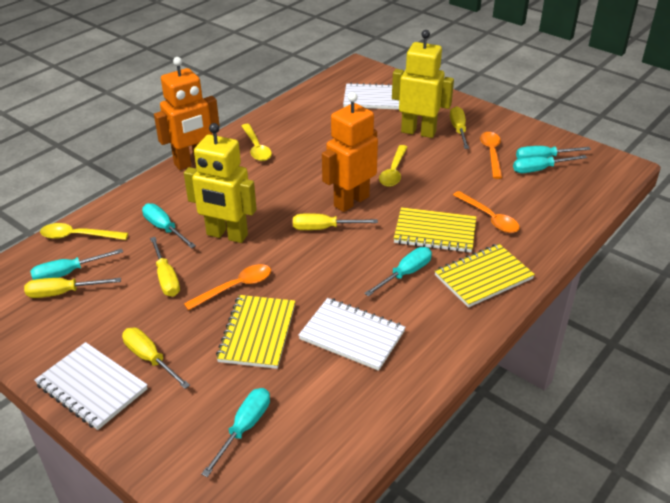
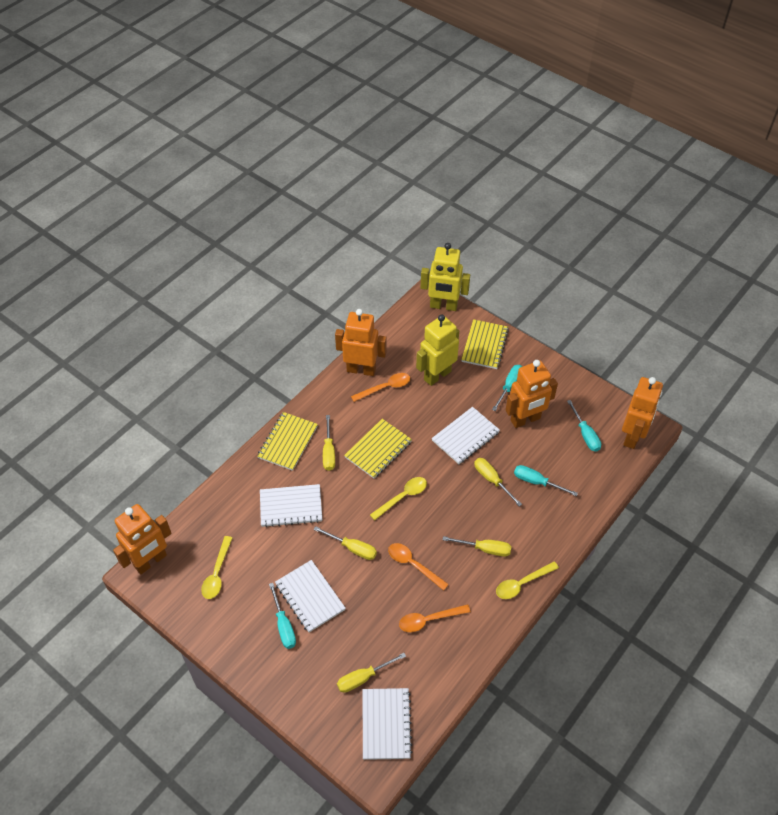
orange robot: [154,57,220,170] [322,92,378,212] = 2 -> [113,504,172,574] [335,309,387,376] [506,360,558,428] [622,377,663,449] = 4
turquoise screwdriver: [30,249,123,280] [142,203,196,248] [201,388,270,477] [364,247,432,296] [513,155,587,173] [516,146,591,159] = 6 -> [269,583,296,649] [492,365,522,411] [514,465,578,496] [567,400,601,452] = 4
white notebook: [34,342,148,430] [298,298,406,371] [343,82,399,110] = 3 -> [260,484,322,527] [275,560,346,632] [363,688,413,760] [432,407,500,464] = 4

